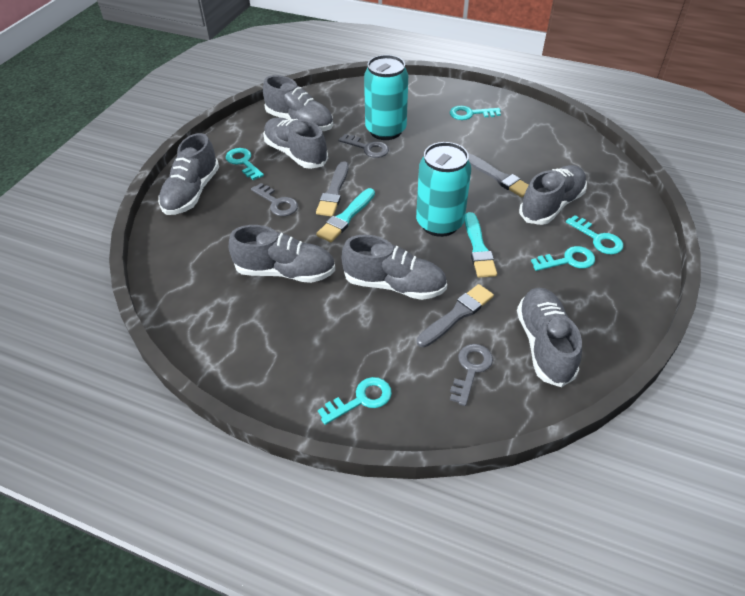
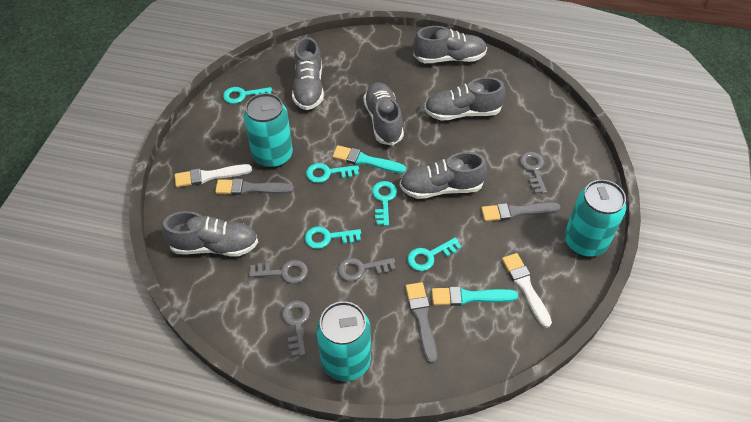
grey key: [251,183,298,216] [338,134,389,158] [450,344,493,406] = 3 -> [249,260,308,283] [281,300,310,357] [338,258,396,281] [519,152,547,194] = 4
grey shoe: [158,133,219,215] [229,225,335,283] [263,75,333,131] [263,118,328,169] [342,235,447,300] [517,288,582,387] [519,165,587,225] = 7 -> [162,211,258,257] [292,37,324,110] [363,82,404,146] [400,152,487,199] [413,26,487,63] [424,77,505,121] = 6
turquoise can: [364,55,408,140] [416,142,471,237] = 2 -> [244,93,293,169] [316,301,371,381] [564,180,626,257] = 3
white brush: none = 0 -> [175,164,252,187] [502,253,552,328] = 2

